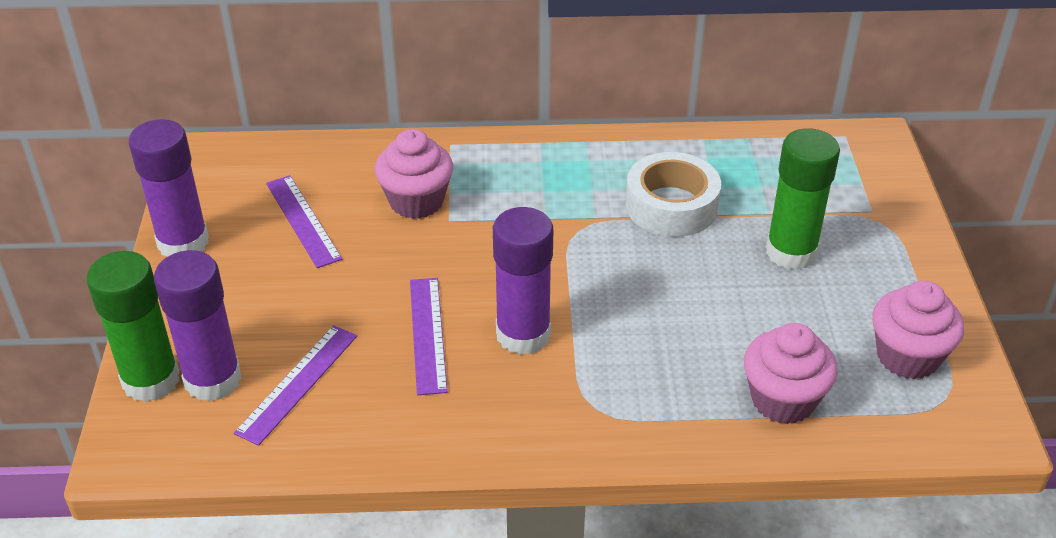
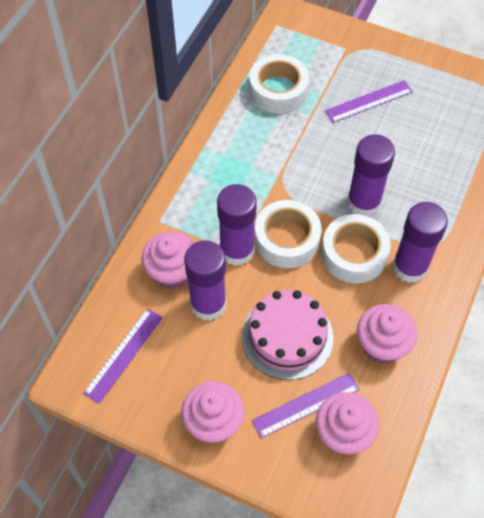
green glue stick: [86,251,180,402] [766,128,840,270] = 2 -> none = 0
pink cake: none = 0 -> [242,290,333,380] = 1
pink cupcake: [375,129,453,219] [744,323,838,424] [872,281,964,380] = 3 -> [142,232,194,290] [181,381,245,443] [316,392,380,455] [357,304,417,364] = 4
purple glue stick: [128,119,209,257] [154,250,242,401] [493,207,553,355] = 3 -> [184,240,226,321] [217,184,257,266] [347,134,395,216] [392,202,448,283] = 4
white tape: [625,152,721,237] = 1 -> [249,54,309,114] [255,200,322,268] [321,214,391,283] = 3

